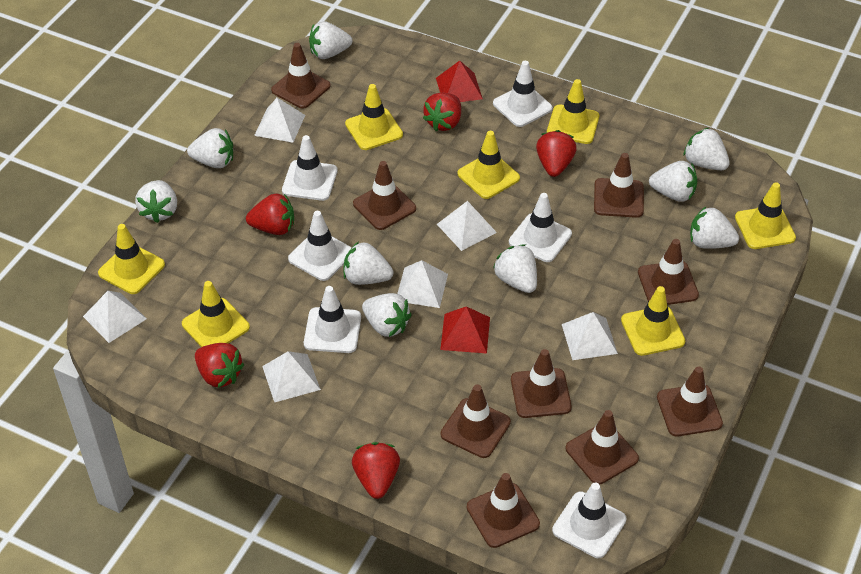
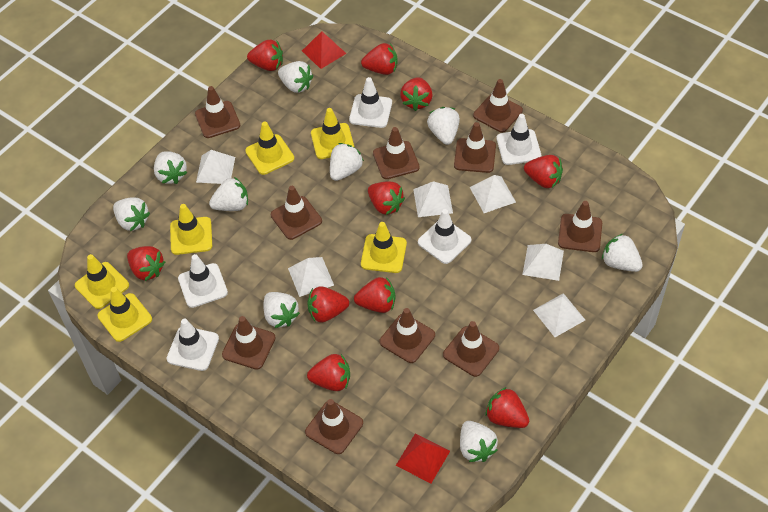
brown traffic cone: [271,43,331,109] [353,161,416,230] [441,384,511,458] [467,473,540,548] [511,349,572,418] [566,410,639,485] [594,153,644,218] [638,239,699,305] [657,366,723,436] = 9 -> [195,86,240,138] [222,316,276,370] [271,186,322,240] [305,399,363,454] [373,127,420,179] [379,308,435,363] [443,321,499,377] [454,122,496,173] [473,79,523,132] [558,201,602,252] = 10
red strawberry: [195,343,244,388] [246,193,294,235] [352,442,400,499] [423,93,461,131] [536,130,577,177] = 5 -> [127,246,165,281] [247,40,283,71] [307,354,350,391] [308,286,349,323] [354,277,396,313] [361,43,398,75] [368,181,405,215] [400,77,433,111] [485,387,529,428] [524,155,563,188] = 10
white traffic cone: [282,135,338,201] [288,211,352,281] [304,286,361,353] [493,61,553,127] [509,193,572,262] [552,482,626,558] = 6 -> [166,319,219,371] [178,254,228,308] [349,77,392,128] [418,209,471,264] [497,114,541,165] = 5
yellow traffic cone: [98,224,165,294] [182,281,250,347] [345,84,403,150] [457,131,520,199] [547,79,599,144] [621,286,685,356] [735,182,796,249] = 7 -> [75,254,129,309] [97,287,152,342] [170,204,212,255] [245,121,294,175] [311,108,355,159] [361,222,407,273] = 6

